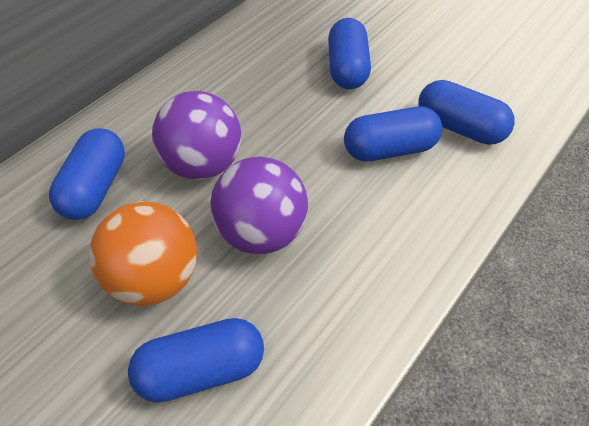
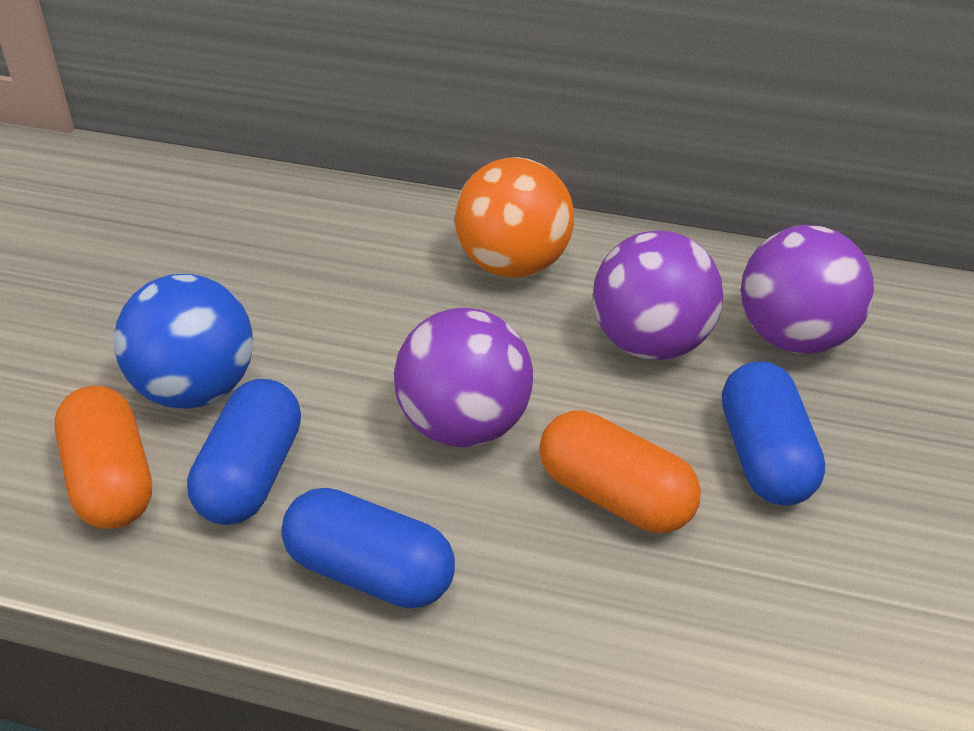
blue ball: none = 0 -> [114,274,253,409] = 1
blue capsule: [49,128,125,220] [128,318,264,403] [328,18,371,89] [344,106,442,161] [419,80,515,145] = 5 -> [187,379,301,525] [281,488,455,609] [722,361,825,506] = 3
orange capsule: none = 0 -> [54,386,152,529] [539,410,701,533] = 2
purple ball: [152,91,242,180] [210,157,308,254] = 2 -> [394,308,533,447] [593,231,723,360] [741,225,874,354] = 3

